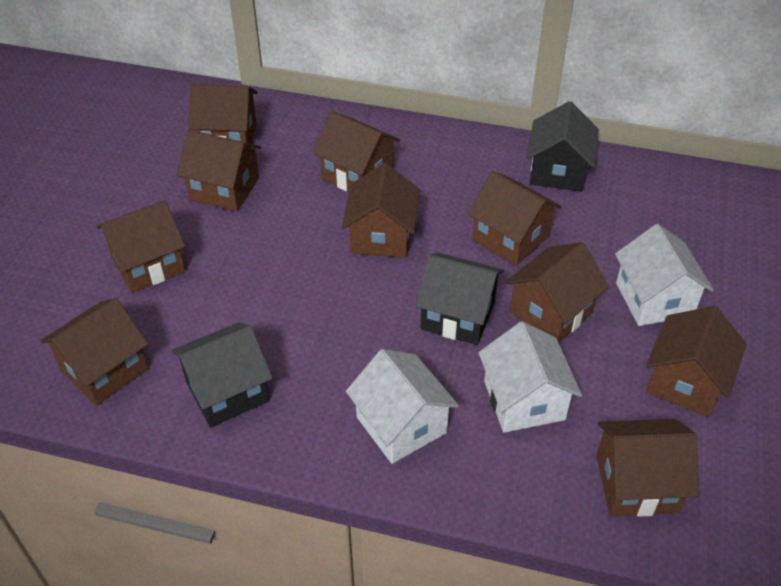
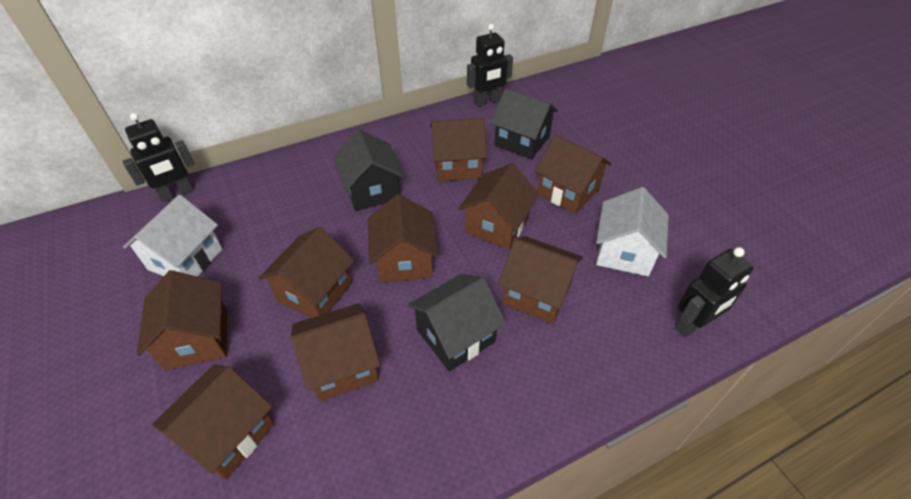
black robot: none = 0 -> [122,113,195,202] [467,24,513,107] [675,247,754,338] = 3
brown house: [40,298,148,406] [96,200,186,293] [177,130,261,212] [188,84,258,147] [313,111,400,192] [342,163,420,258] [467,171,562,266] [505,242,609,343] [596,419,699,517] [646,306,747,417] = 10 -> [137,270,227,370] [152,365,275,480] [258,227,354,318] [291,303,381,401] [368,194,439,283] [430,118,487,181] [458,163,539,249] [498,236,583,324] [535,135,612,214] = 9
white house: [346,349,459,464] [478,321,582,433] [615,224,714,326] = 3 -> [123,195,222,277] [596,187,669,276] = 2

